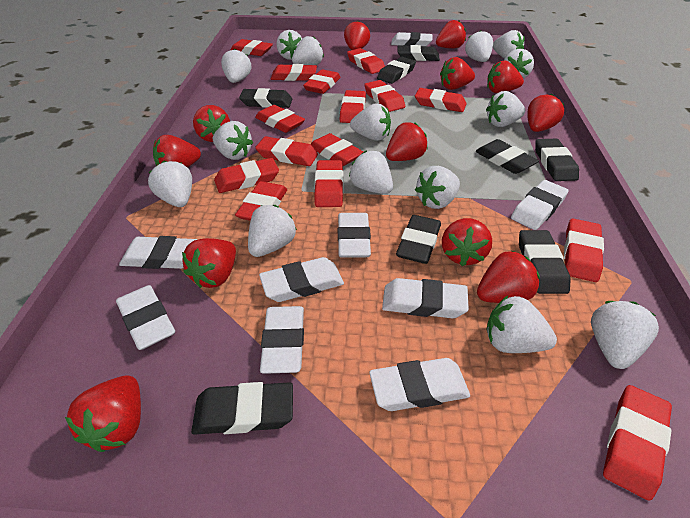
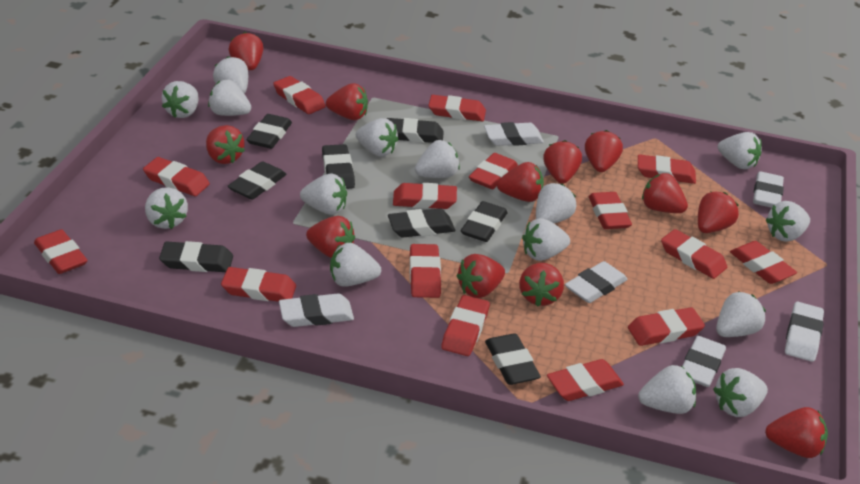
white eraser: [116,285,175,350] [119,236,198,269] [259,257,344,302] [260,306,304,374] [338,213,371,258] [369,358,470,411] [382,278,469,318] [391,32,433,46] [511,180,569,230] = 9 -> [279,293,354,327] [484,122,544,146] [565,261,628,303] [682,336,726,387] [753,171,784,208] [785,302,824,362] = 6

